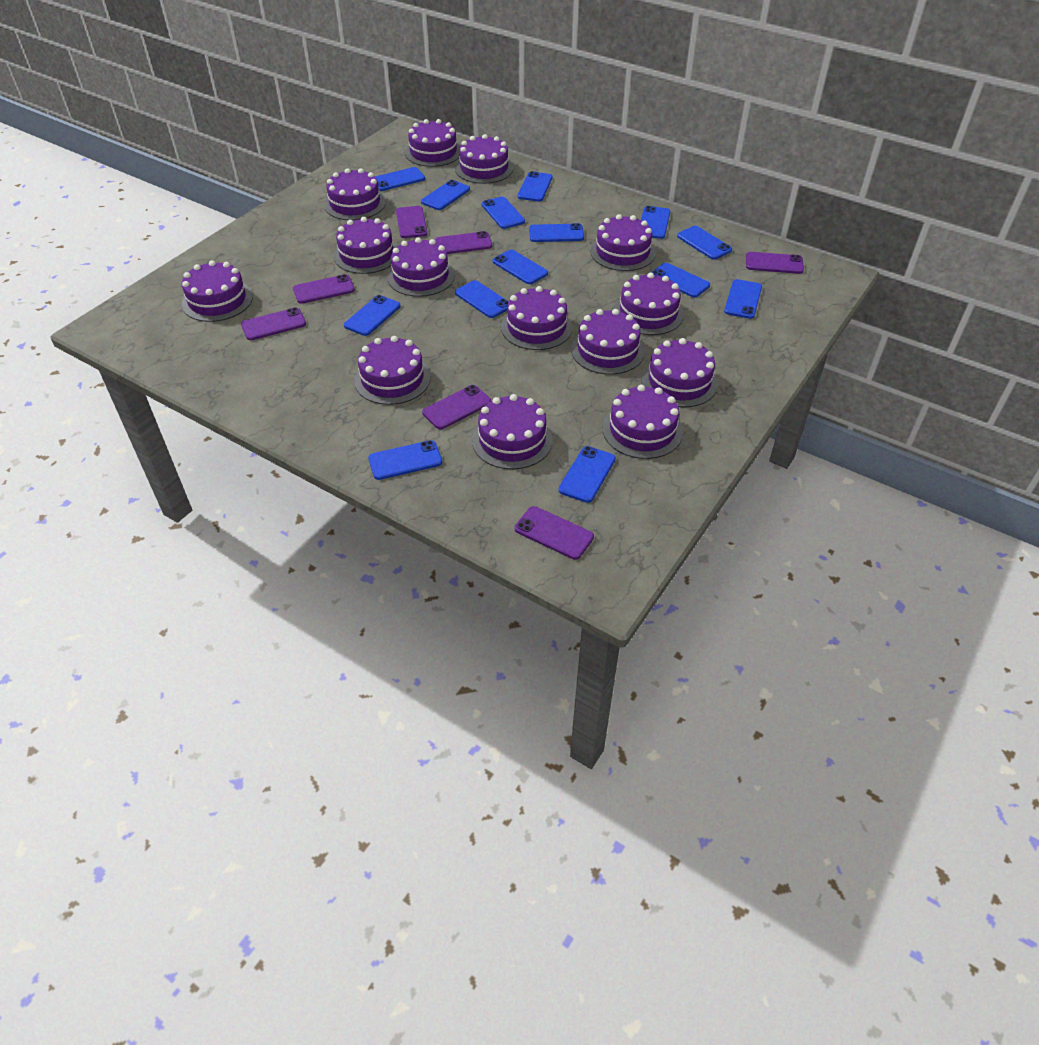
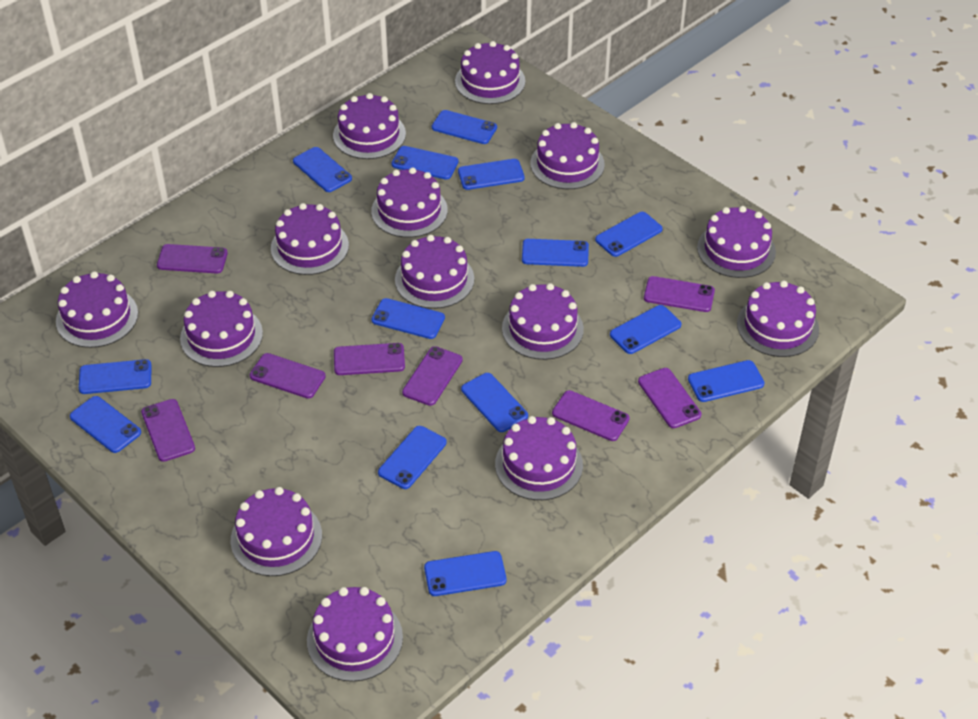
purple phone: [241,307,306,340] [293,274,355,304] [396,206,428,238] [422,385,491,429] [435,231,492,254] [515,506,594,560] [746,252,804,274] = 7 -> [141,399,195,462] [157,244,228,274] [250,353,326,398] [334,343,405,375] [402,346,463,406] [552,390,630,441] [638,368,701,428] [644,276,715,312] = 8

